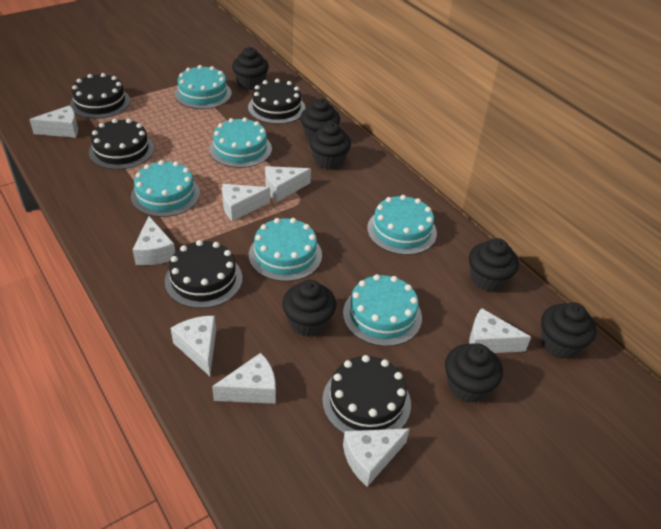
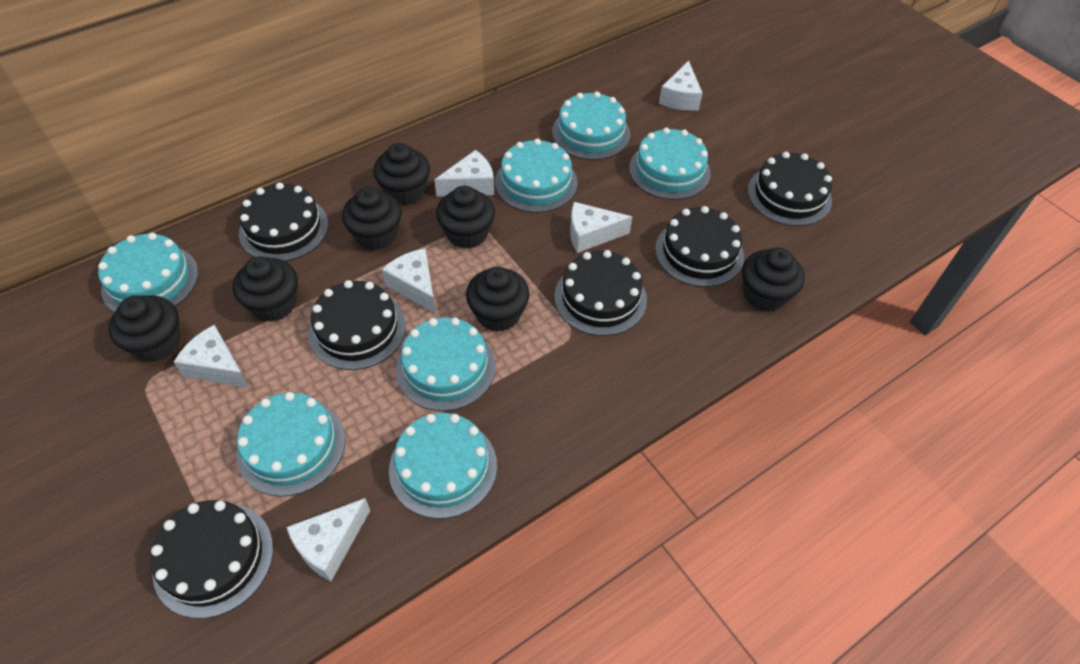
black cake: [70,73,130,119] [89,118,154,170] [165,240,243,308] [248,79,305,124] [322,355,411,434] = 5 -> [150,500,273,618] [239,183,328,261] [308,280,406,370] [555,250,647,336] [655,206,744,287] [748,152,832,226] = 6
turquoise cake: [131,160,200,217] [174,65,232,109] [209,118,272,168] [249,218,322,281] [343,274,422,346] [367,195,437,255] = 6 -> [98,233,198,312] [236,392,345,497] [389,413,497,519] [396,317,496,411] [495,139,578,213] [552,92,630,160] [629,127,711,200] = 7
white cheese: [29,105,78,138] [133,216,175,265] [171,316,216,376] [212,353,276,404] [222,184,270,221] [265,166,311,202] [343,428,410,487] [469,308,531,353] = 8 -> [174,325,249,388] [286,498,370,581] [382,249,436,314] [435,150,494,197] [570,202,632,253] [659,61,703,111] = 6

